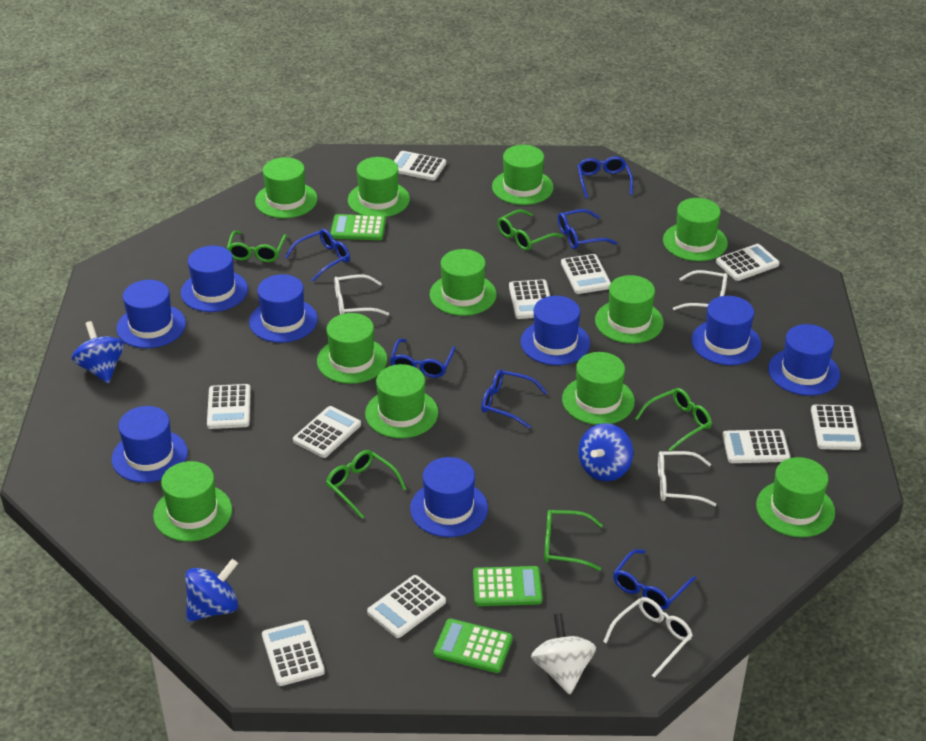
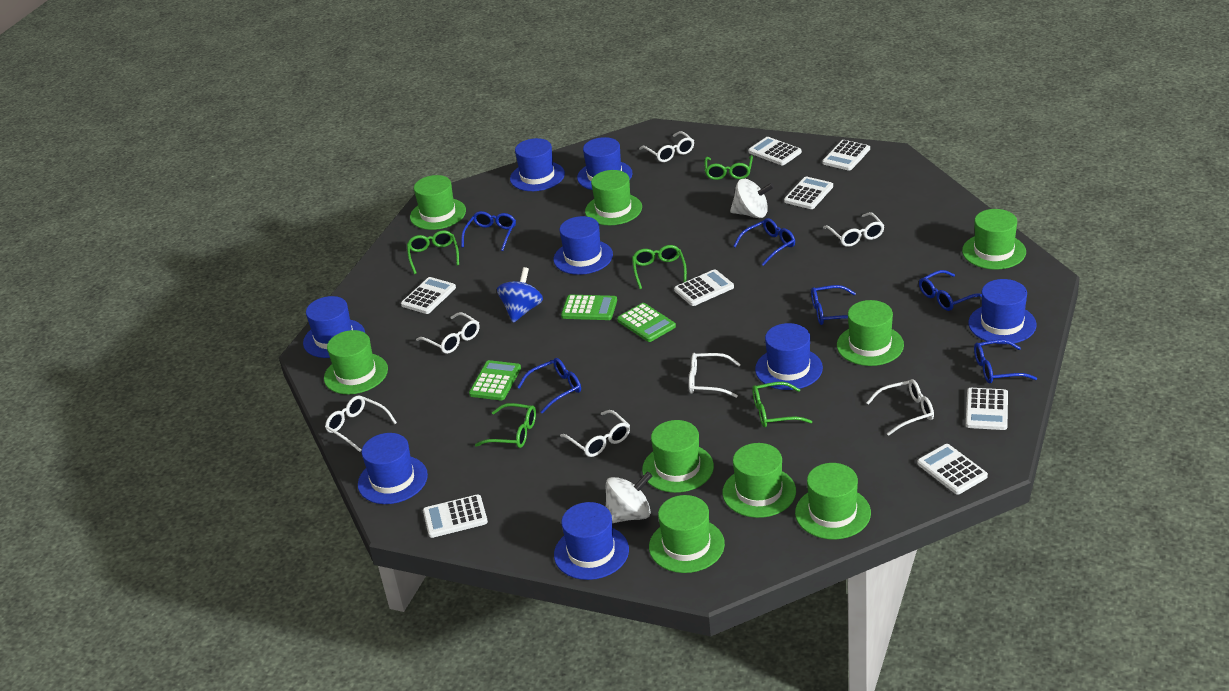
blue spinning top: [71,321,124,383] [185,559,238,622] [579,423,633,481] = 3 -> [497,267,543,323] = 1
green hat: [153,461,232,541] [255,157,318,218] [317,313,387,384] [348,157,410,217] [365,364,438,438] [430,249,497,316] [492,145,554,205] [562,352,635,425] [595,275,664,344] [663,198,728,261] [756,457,835,537] = 11 -> [324,330,388,394] [410,175,466,230] [585,170,642,225] [642,420,714,493] [649,495,725,573] [722,443,796,518] [795,463,871,540] [837,300,904,366] [962,209,1026,270] = 9
white calculator: [207,384,251,429] [262,620,325,686] [293,406,361,458] [367,575,446,638] [394,151,446,180] [509,279,550,319] [561,254,611,294] [716,244,780,281] [722,429,790,463] [811,405,861,450] = 10 -> [401,277,456,314] [423,494,488,538] [674,269,734,306] [748,137,802,165] [784,177,833,209] [822,140,870,171] [917,444,988,495] [966,388,1008,430] = 8
white glasses: [334,275,389,316] [603,597,693,678] [658,451,716,506] [673,270,728,310] = 4 -> [325,395,397,452] [416,312,480,354] [560,410,630,457] [639,131,694,162] [689,353,741,398] [823,212,885,247] [866,379,934,436] = 7
white spinning top: [531,613,596,694] = 1 -> [606,471,652,523] [730,179,774,218] = 2

